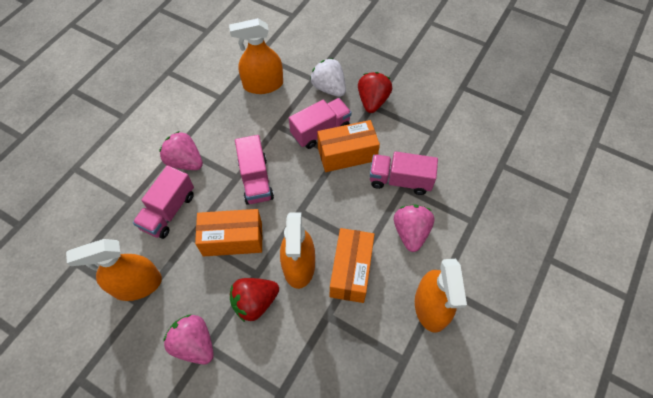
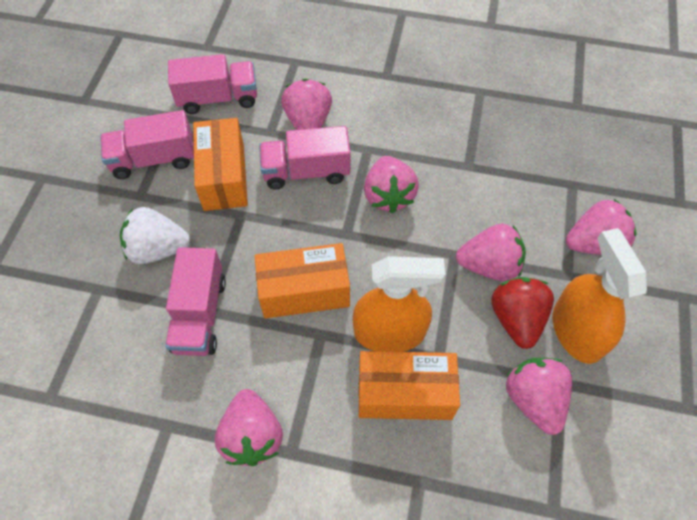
orange spray bottle: [66,239,162,301] [229,18,283,94] [280,212,315,289] [415,259,467,333] = 4 -> [353,256,446,352] [553,228,647,364] = 2
pink strawberry: [160,131,203,170] [163,314,214,365] [394,204,434,252] = 3 -> [215,389,283,466] [281,79,332,130] [364,156,419,213] [456,223,526,282] [506,358,572,435] [566,199,637,255] = 6
red strawberry: [230,278,279,322] [358,72,392,113] = 2 -> [491,277,554,349] = 1

